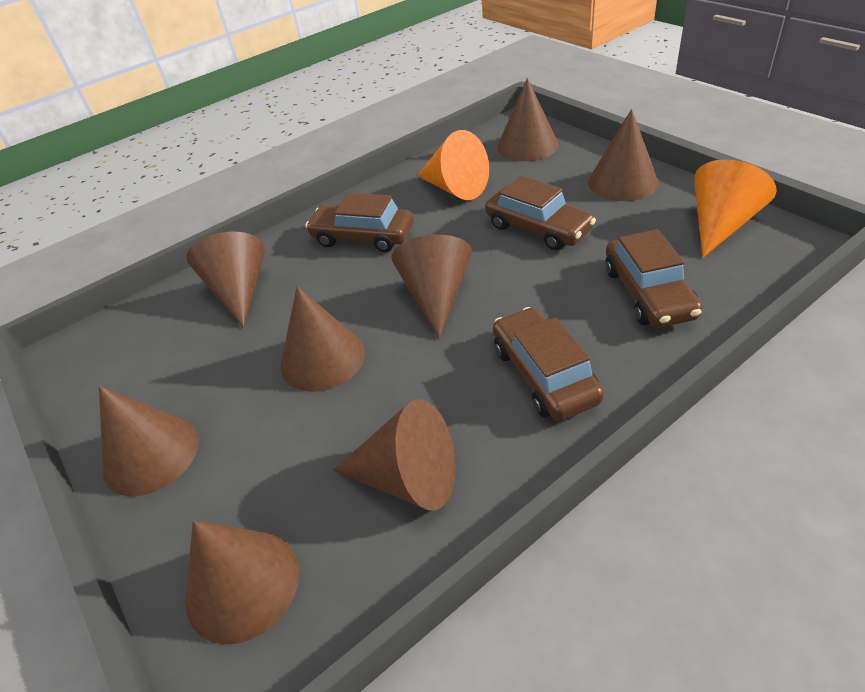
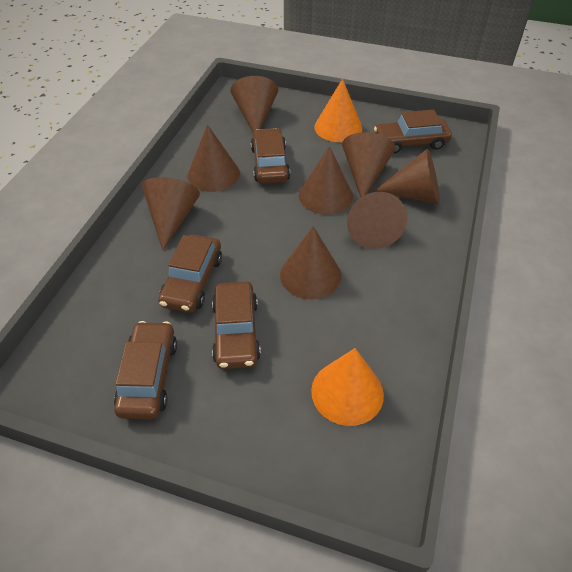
brown car: [305,193,414,252] [485,176,596,250] [493,307,604,421] [605,229,702,328] = 4 -> [114,321,177,419] [158,235,222,313] [212,281,261,369] [251,128,290,184] [374,110,452,154] = 5

